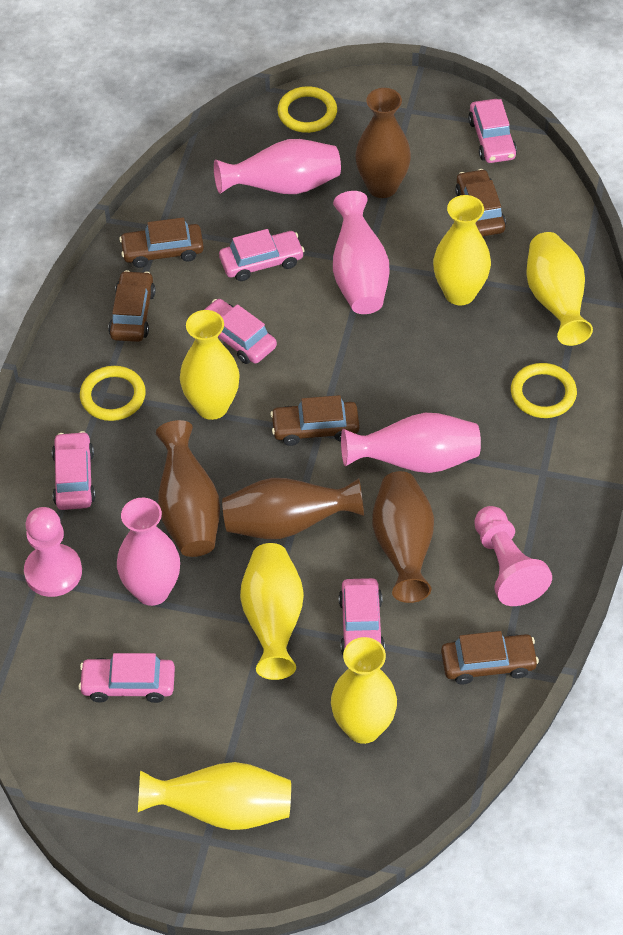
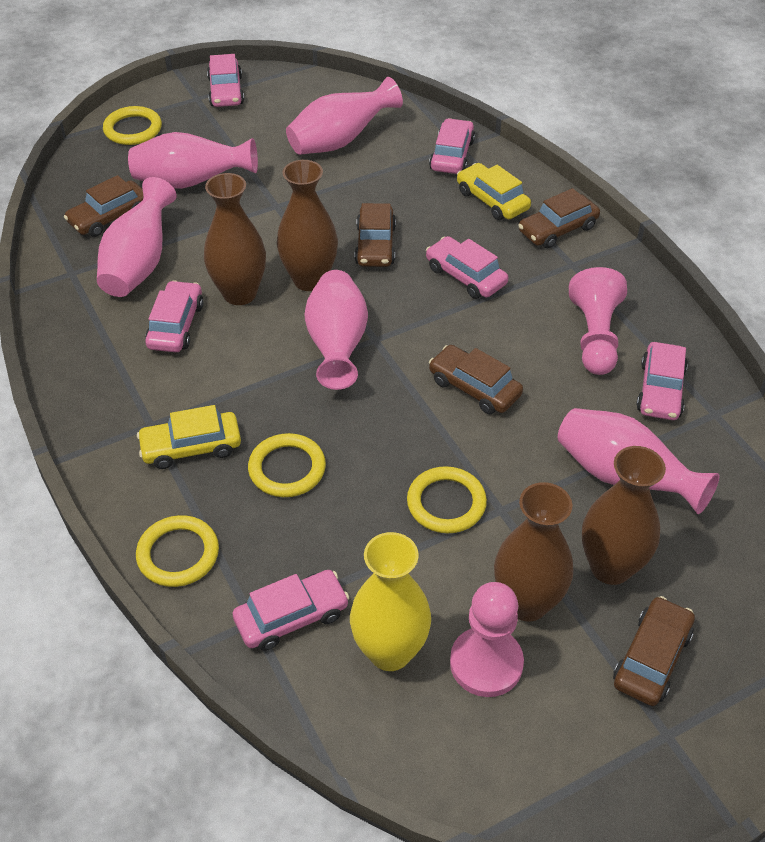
pink vase: [117,498,180,606] [214,139,341,194] [333,191,389,314] [341,413,481,473] = 4 -> [97,177,177,297] [128,132,258,189] [286,77,403,155] [304,270,368,390] [558,408,720,514] = 5
yellow car: none = 0 -> [137,405,241,469] [457,163,531,220] = 2
yellow ring: [80,366,146,421] [278,86,337,133] [511,363,577,418] = 3 -> [103,106,162,145] [136,515,219,587] [248,433,326,497] [407,466,487,533] = 4
yellow vase: [138,762,291,830] [180,310,240,420] [240,543,304,680] [331,637,397,744] [433,195,491,305] [526,232,593,346] = 6 -> [350,532,431,671] = 1

